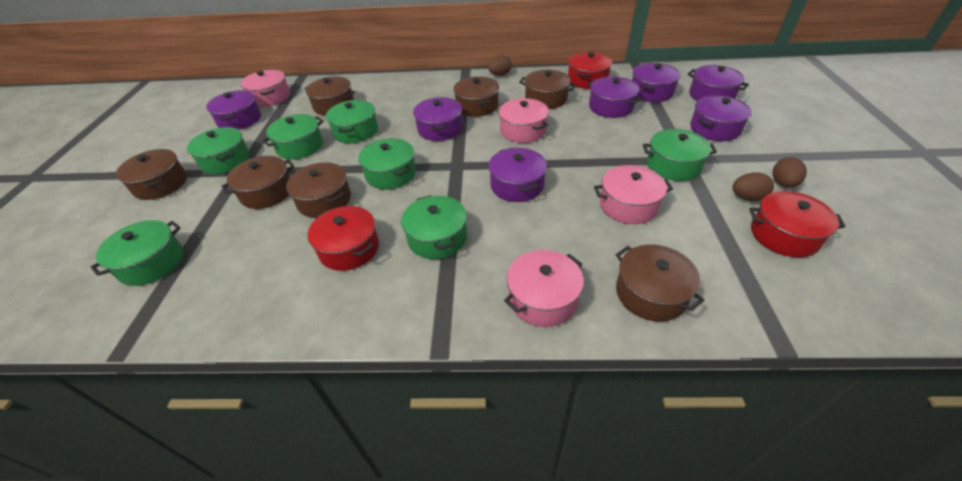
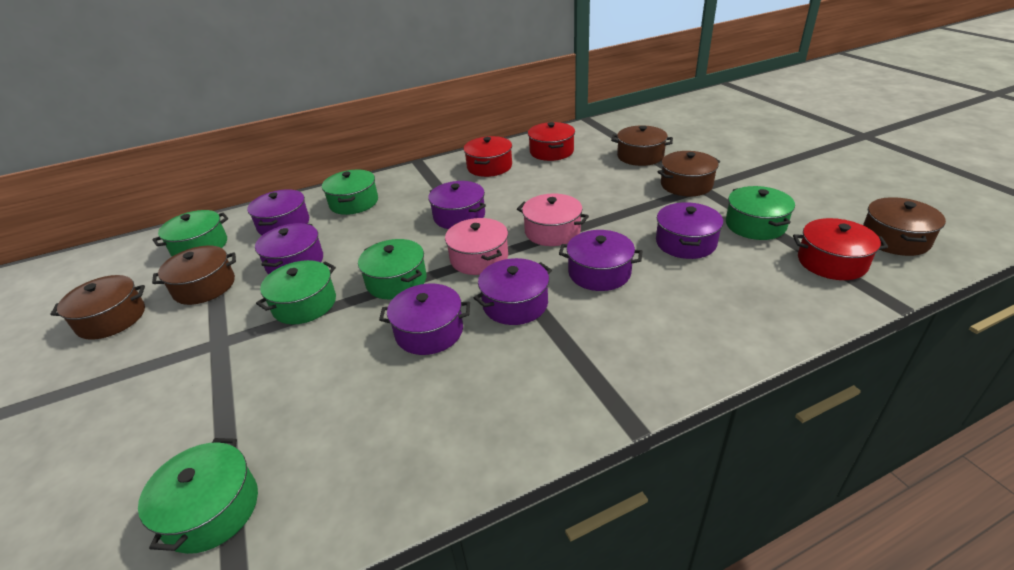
brown egg: [488,55,512,76] [733,172,774,201] [773,157,807,188] = 3 -> none = 0
brown pot: [116,149,187,200] [222,156,294,209] [286,163,351,218] [304,77,355,115] [453,76,499,117] [519,70,576,109] [615,245,705,321] = 7 -> [50,275,145,340] [152,246,236,305] [611,126,673,166] [658,151,720,196] [863,197,946,256] = 5
green pot: [90,220,183,286] [187,127,250,174] [262,114,324,159] [326,100,378,143] [358,138,416,190] [401,195,467,259] [643,129,717,181] = 7 -> [138,438,258,554] [153,210,228,256] [256,260,336,324] [322,169,378,215] [358,239,427,299] [726,186,795,240] = 6
pink pot: [241,70,290,107] [499,98,549,143] [504,250,584,327] [594,165,673,224] = 4 -> [445,218,508,275] [517,193,589,246] = 2

